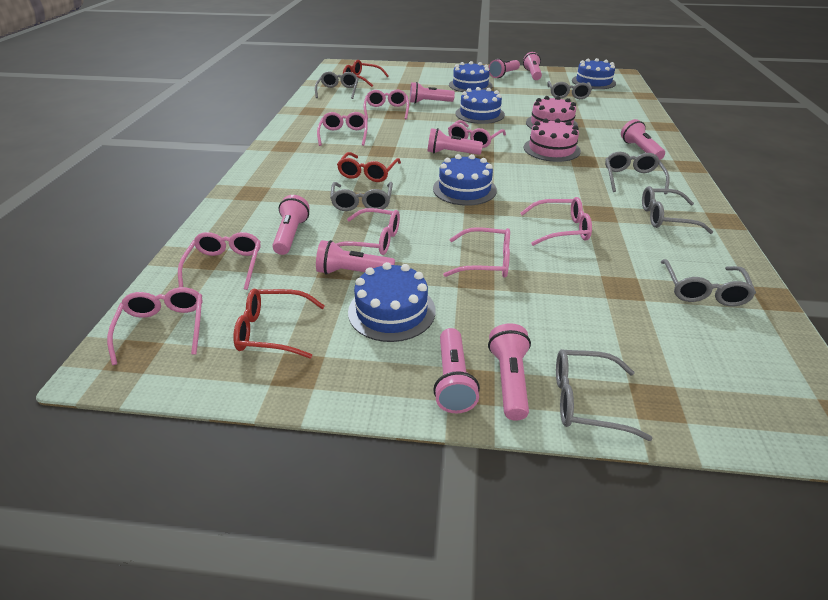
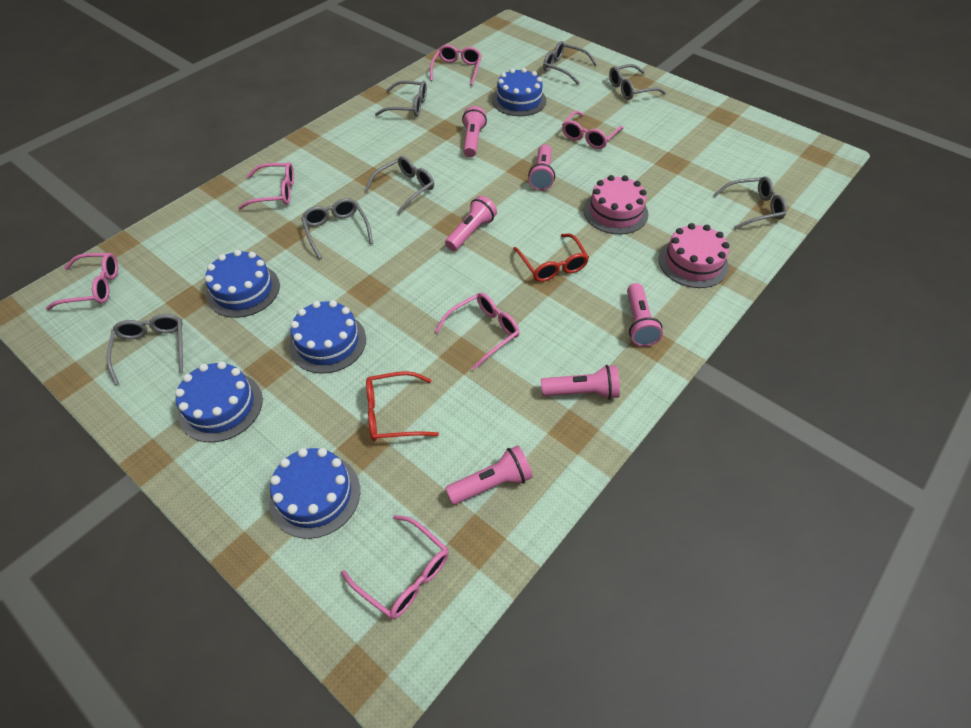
pink flashlight: [272,195,310,255] [316,240,395,275] [410,82,455,103] [428,128,483,155] [433,328,480,413] [488,323,531,421] [489,59,520,78] [523,52,542,80] [621,119,665,160] = 9 -> [445,196,497,251] [445,445,533,505] [462,106,487,157] [528,144,555,191] [541,365,620,400] [627,283,663,347] = 6
pink glasses: [107,287,203,365] [178,232,261,290] [317,112,368,146] [336,208,400,255] [363,90,409,120] [443,227,510,278] [448,120,506,148] [520,197,592,246] = 8 -> [46,253,118,310] [238,162,294,210] [341,515,449,619] [430,45,482,85] [435,293,520,370] [562,111,624,149] = 6
red glasses: [233,289,325,358] [337,152,401,182] [343,60,389,87] = 3 -> [366,371,439,441] [513,233,589,282] = 2

